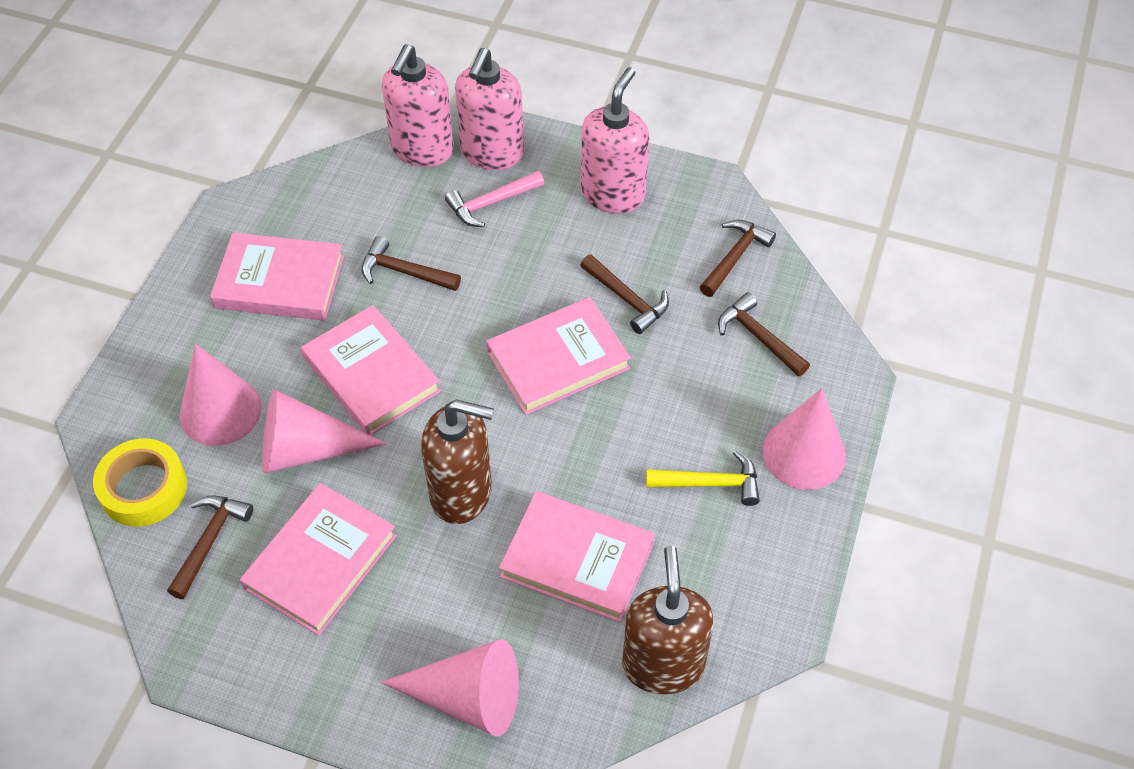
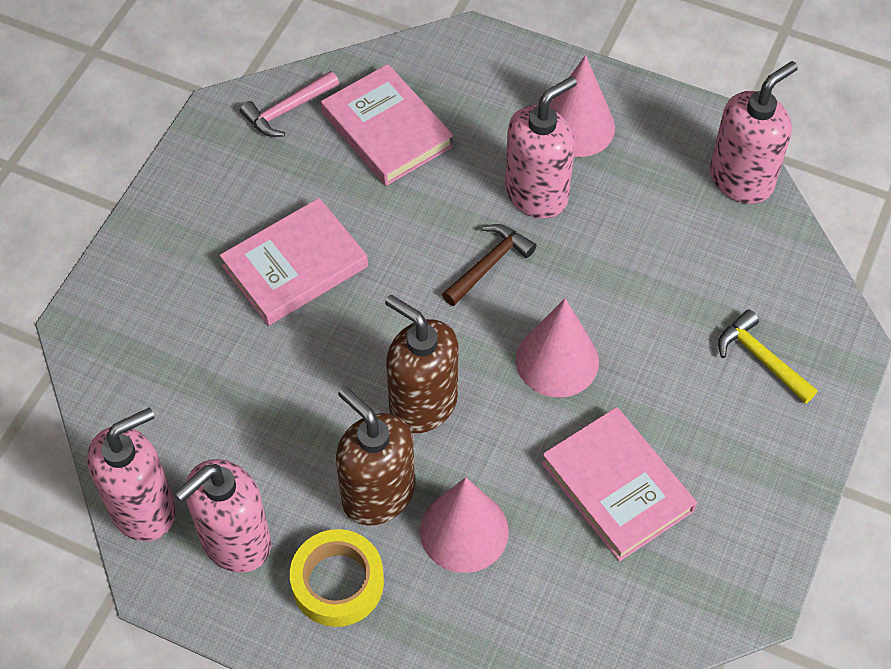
brown hammer: [167,495,253,599] [362,236,461,291] [580,254,669,334] [700,220,776,297] [718,292,810,377] = 5 -> [442,224,536,306] = 1
pink book: [210,232,344,321] [240,483,397,636] [301,305,441,435] [486,297,631,415] [499,491,655,622] = 5 -> [220,198,368,326] [321,64,453,186] [541,407,697,561] = 3
pink cone: [180,344,262,446] [262,389,387,474] [381,640,519,736] [763,388,846,490] = 4 -> [420,477,509,573] [516,298,599,398] [549,55,615,157] = 3
pink soap dispenser: [382,44,454,167] [455,48,524,170] [581,67,649,213] = 3 -> [88,408,176,541] [175,459,271,573] [505,76,577,219] [710,61,798,204] = 4

